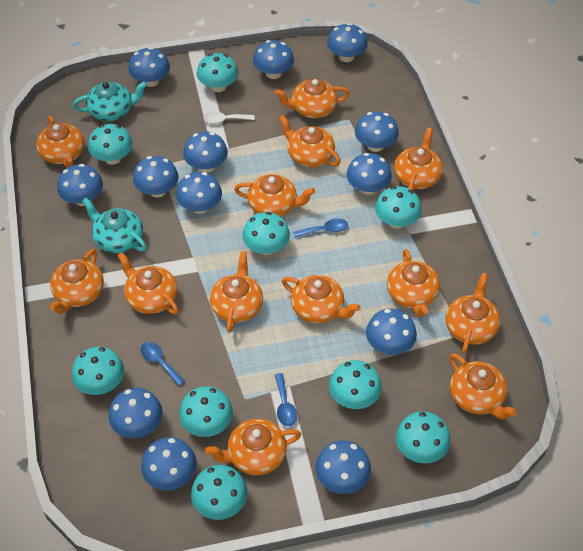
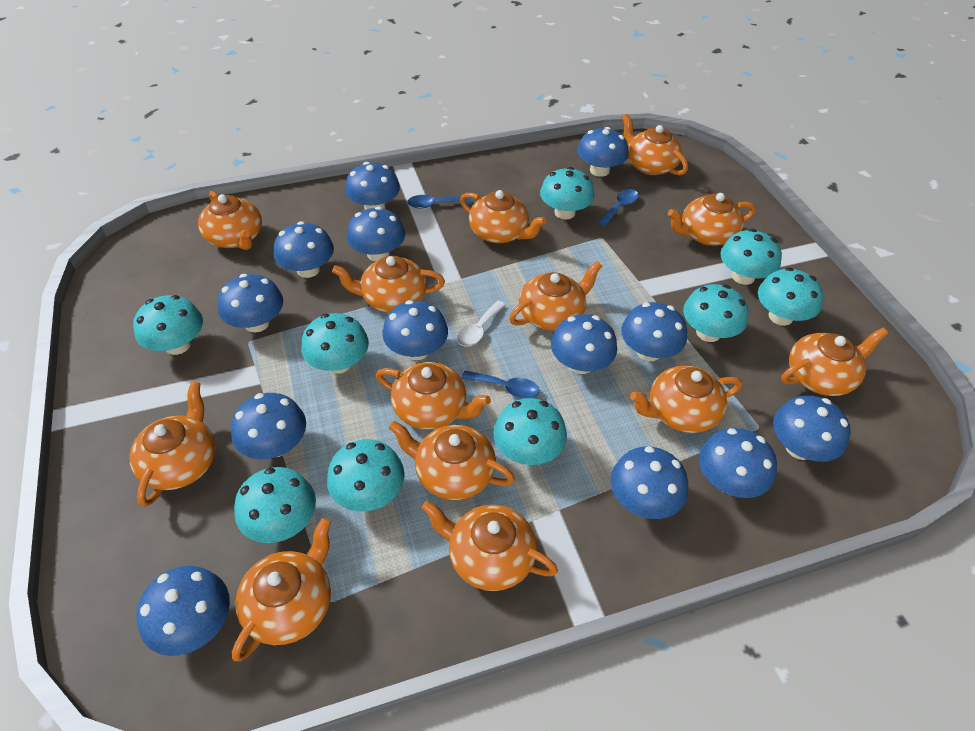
turquoise teapot: [73,81,147,121] [82,198,147,253] = 2 -> none = 0

